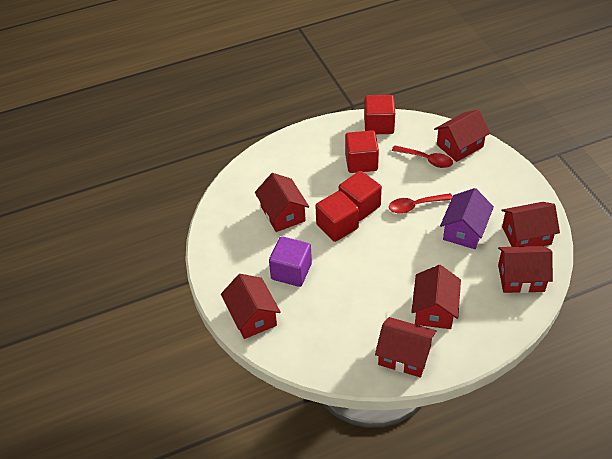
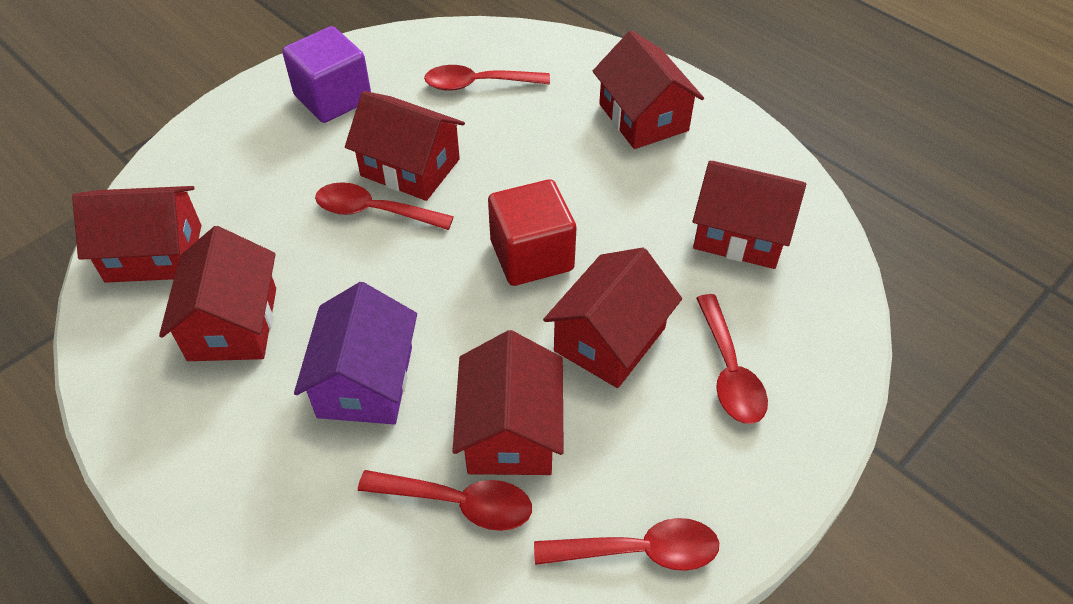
red cube: [315,191,359,242] [339,171,382,221] [345,130,379,173] [364,95,395,134] = 4 -> [488,179,576,286] = 1
red spoon: [389,193,452,214] [392,145,453,168] = 2 -> [315,182,454,230] [358,470,532,531] [424,65,550,91] [534,518,719,571] [696,294,768,424] = 5

